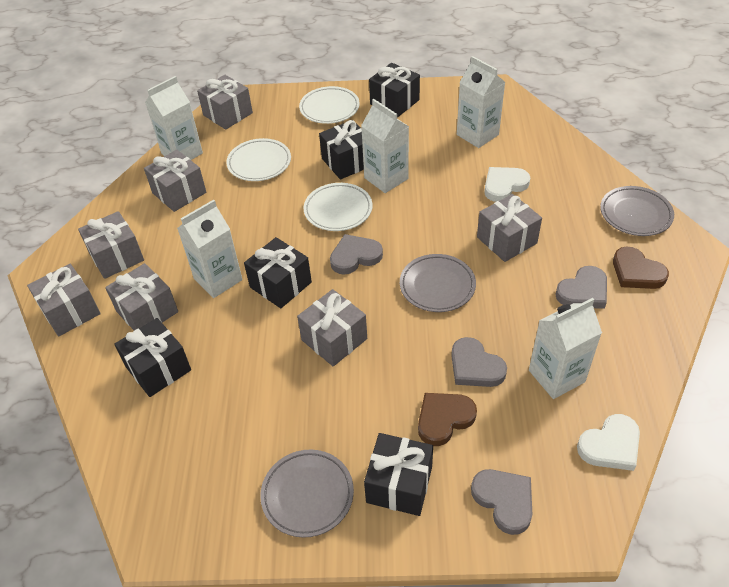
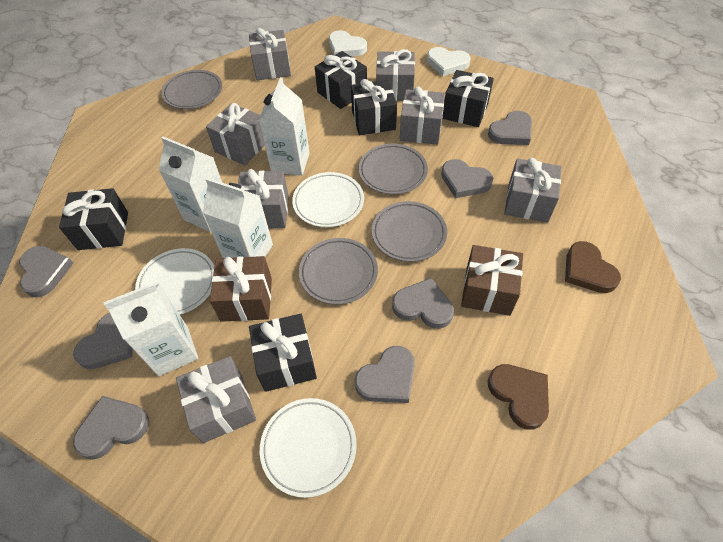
brown gift: none = 0 -> [210,256,272,322] [461,245,523,316] = 2
grey heart: [330,234,383,275] [451,337,507,387] [471,469,532,535] [555,266,607,309] = 4 -> [19,246,73,297] [73,313,133,369] [73,396,149,460] [355,346,415,403] [392,278,454,329] [441,159,493,198] [488,111,532,145] = 7
grey plate: [260,450,354,538] [400,254,476,312] [600,186,674,236] = 3 -> [161,70,222,109] [299,238,378,305] [359,144,428,194] [372,201,447,262] = 4
white carton: [145,76,203,160] [177,200,242,298] [361,99,409,193] [457,56,505,148] [529,298,602,399] = 5 -> [103,283,198,376] [159,137,222,232] [203,178,273,258] [259,77,310,176] = 4

